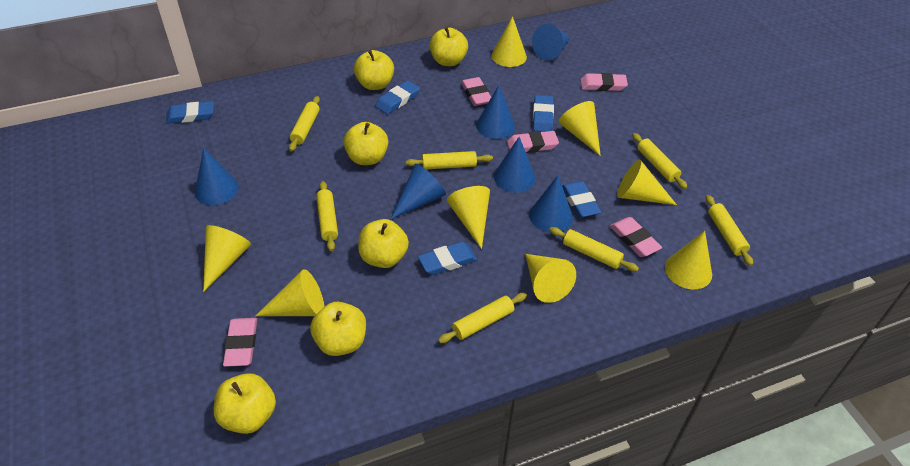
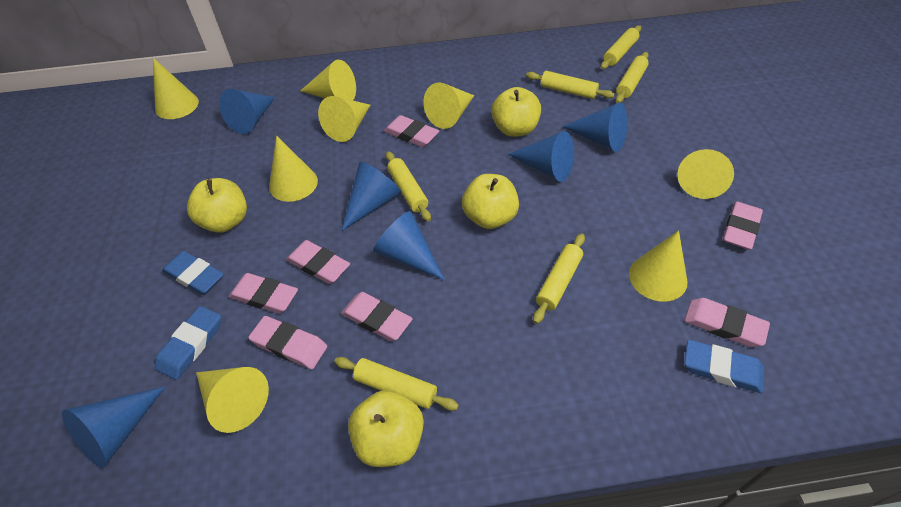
blue eraser: [166,101,214,124] [375,81,420,114] [418,242,477,275] [533,95,554,132] [562,181,601,218] = 5 -> [155,306,221,380] [162,251,224,295] [684,340,764,393] = 3
pink eraser: [223,318,257,367] [461,77,491,106] [507,131,559,153] [580,73,628,91] [610,217,662,257] = 5 -> [229,273,298,314] [248,316,327,369] [286,240,350,284] [341,292,413,341] [384,115,439,147] [684,298,770,347] [723,202,763,250] = 7
yellow apple: [214,373,276,434] [310,302,366,356] [343,122,388,165] [354,50,394,90] [358,219,409,268] [430,27,468,66] = 6 -> [187,178,247,233] [348,390,424,467] [462,174,519,229] [491,87,541,137] = 4
yellow rolling pin: [289,96,320,152] [316,181,338,251] [406,151,493,169] [438,293,527,343] [549,227,639,272] [632,133,687,189] [706,195,753,266] = 7 -> [334,357,459,411] [386,151,431,221] [526,71,615,99] [533,234,585,324] [601,25,641,69] [615,52,649,103] = 6

